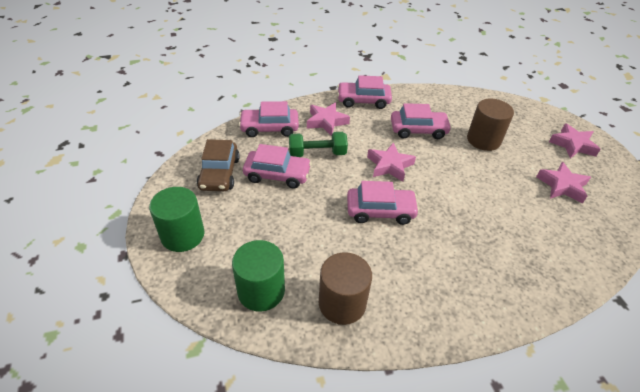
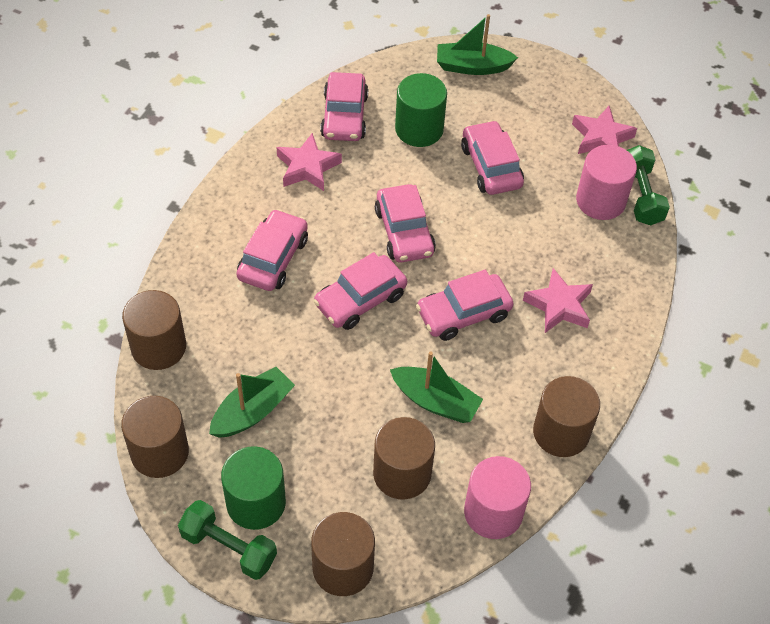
brown car: [197,139,240,191] = 1 -> none = 0
brown cylinder: [319,252,372,325] [467,99,514,151] = 2 -> [121,396,189,478] [122,290,186,370] [311,512,375,596] [373,417,435,500] [533,376,600,457] = 5
green boat: none = 0 -> [209,367,295,438] [390,351,483,423] [437,14,518,75] = 3
green dumbbell: [289,132,348,157] = 1 -> [178,500,277,580] [627,145,670,225] = 2
pink car: [239,101,299,137] [243,144,312,188] [337,75,392,109] [347,181,419,225] [391,103,452,139] = 5 -> [236,209,308,291] [314,252,407,330] [320,72,368,141] [375,184,436,263] [416,269,514,341] [461,120,524,195] = 6
pink cylinder: none = 0 -> [464,456,531,539] [576,145,637,220] = 2
pink star: [307,102,350,136] [367,142,416,182] [536,162,591,204] [549,123,601,158] = 4 -> [276,133,342,191] [523,268,593,333] [572,106,637,154] = 3

